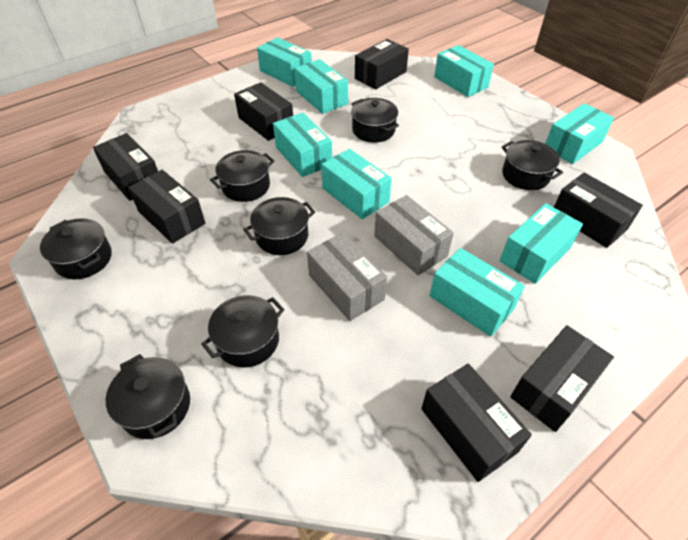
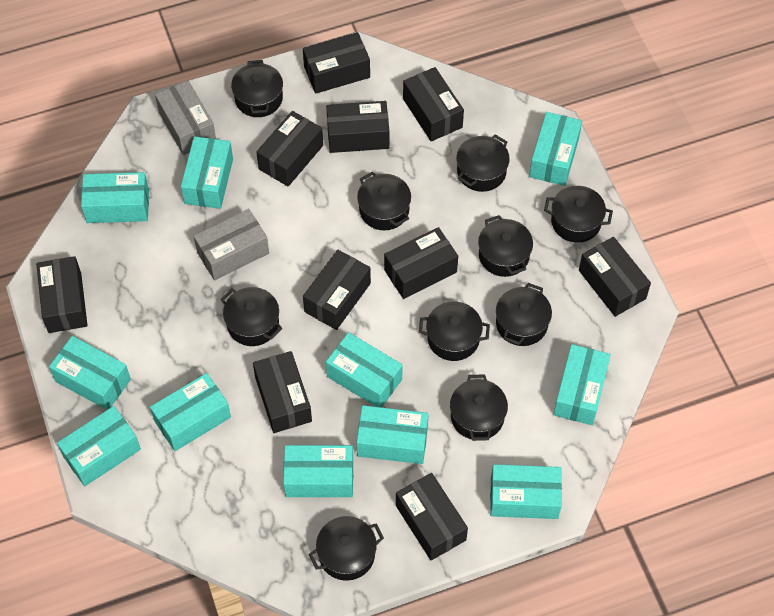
black box: [93,133,158,201] [128,170,205,244] [234,82,293,141] [355,39,409,89] [421,363,532,482] [510,325,614,432] [554,172,643,248] = 7 -> [36,256,88,333] [253,351,312,433] [256,111,323,186] [303,32,370,94] [303,250,371,330] [326,101,389,153] [384,227,458,299] [396,473,468,560] [403,67,464,141] [579,237,651,317] = 10
black pot: [40,218,112,279] [106,354,190,439] [201,295,285,367] [210,150,274,202] [243,197,315,255] [351,98,399,143] [502,140,563,190] = 7 -> [221,287,283,346] [231,60,283,117] [309,516,384,581] [357,171,411,230] [419,302,490,361] [450,374,508,441] [456,134,510,192] [478,215,533,277] [496,283,552,346] [544,186,613,243] = 10
turquoise box: [257,37,312,87] [273,113,332,177] [294,59,348,114] [321,149,392,219] [430,248,525,337] [434,45,494,97] [500,203,583,284] [545,103,614,164] = 8 -> [49,336,131,410] [57,406,141,486] [81,172,149,223] [150,373,231,451] [181,136,233,209] [283,445,353,497] [326,332,403,407] [357,405,429,464] [490,464,562,519] [529,112,582,186] [553,344,611,425] = 11

